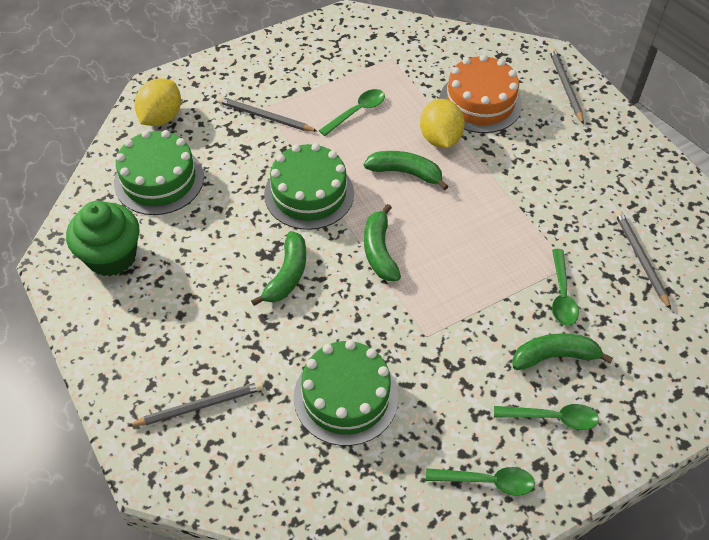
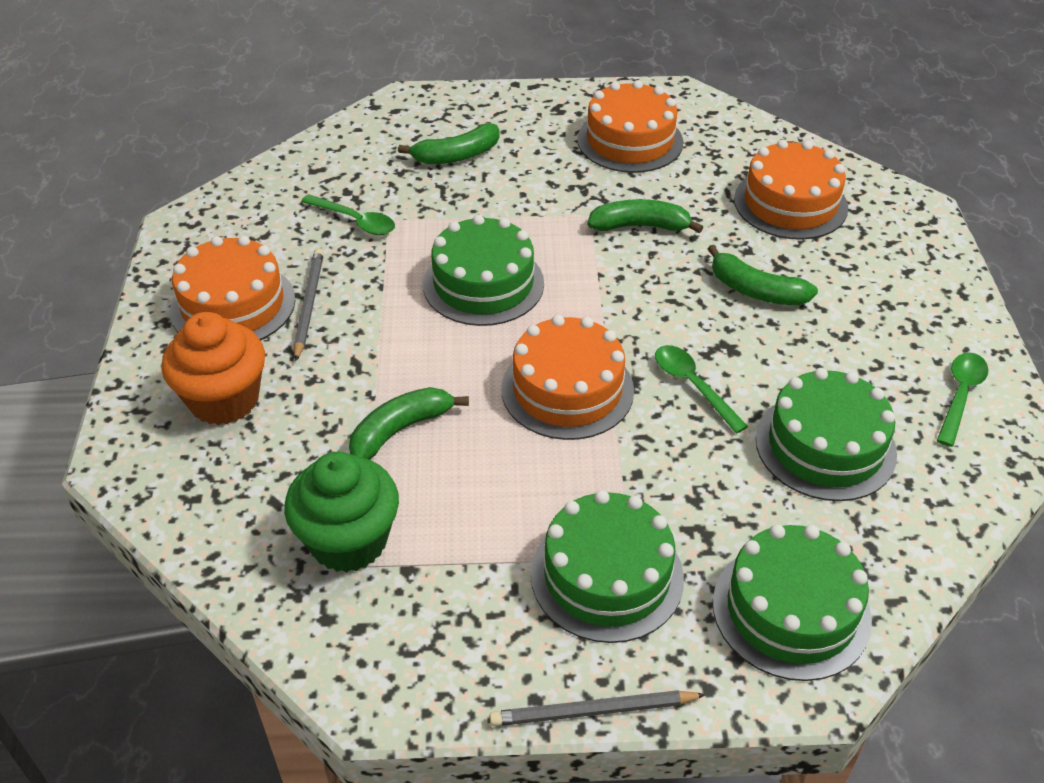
green cake: [114,130,204,215] [264,143,354,230] [294,340,398,446] = 3 -> [423,215,544,326] [531,490,684,643] [713,524,872,681] [756,368,897,501] = 4
green spoon: [319,89,385,136] [426,467,535,496] [494,404,599,430] [552,249,579,326] = 4 -> [301,194,395,235] [655,345,748,434] [937,352,988,447] = 3
grey pencil: [128,382,264,426] [218,96,318,132] [549,48,584,125] [615,210,671,310] = 4 -> [294,249,324,361] [489,690,706,726] = 2
orange cake: [439,54,522,133] = 1 -> [170,236,295,340] [501,315,634,440] [577,80,683,173] [734,139,848,240] = 4
orange cupcake: none = 0 -> [161,312,265,425] = 1
yellow lemon: [134,78,181,126] [420,99,465,148] = 2 -> none = 0

